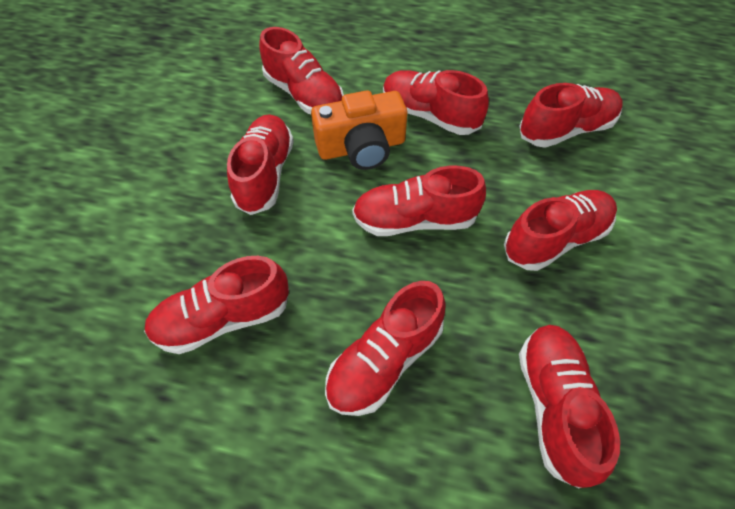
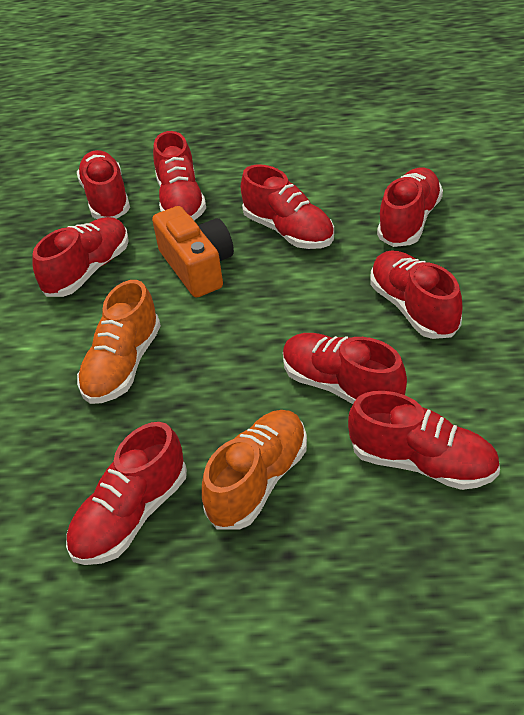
orange shoe: none = 0 -> [77,280,161,404] [202,410,307,530] = 2

